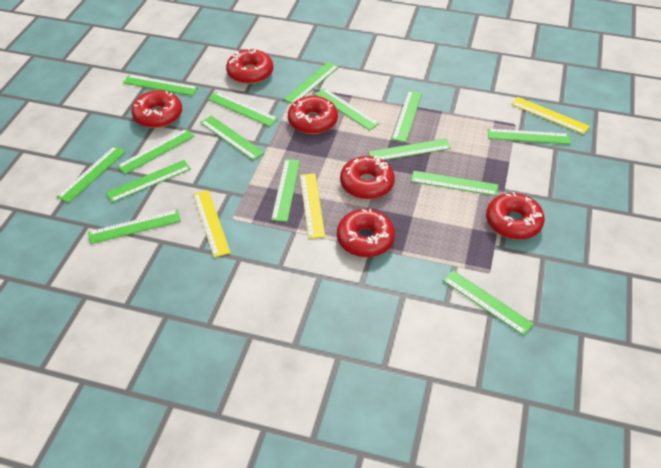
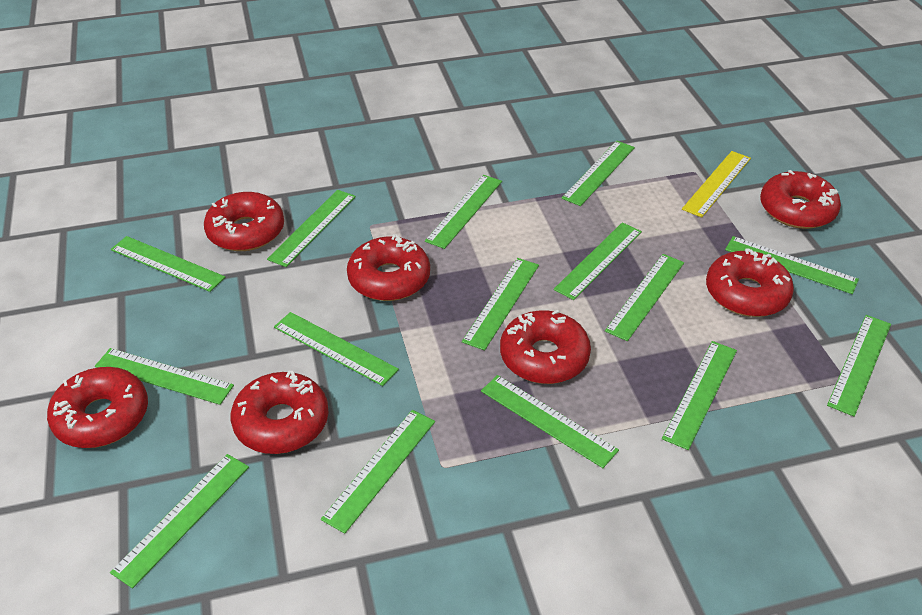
red donut: [131,90,182,128] [226,48,273,84] [288,96,338,134] [337,209,395,257] [340,156,395,199] [486,192,545,240] = 6 -> [47,367,148,448] [204,192,284,251] [231,370,329,454] [347,234,430,301] [500,310,591,384] [706,248,794,317] [760,170,841,229] = 7
yellow ruler: [193,190,231,258] [300,173,325,239] [511,97,590,134] = 3 -> [682,151,751,218] = 1

